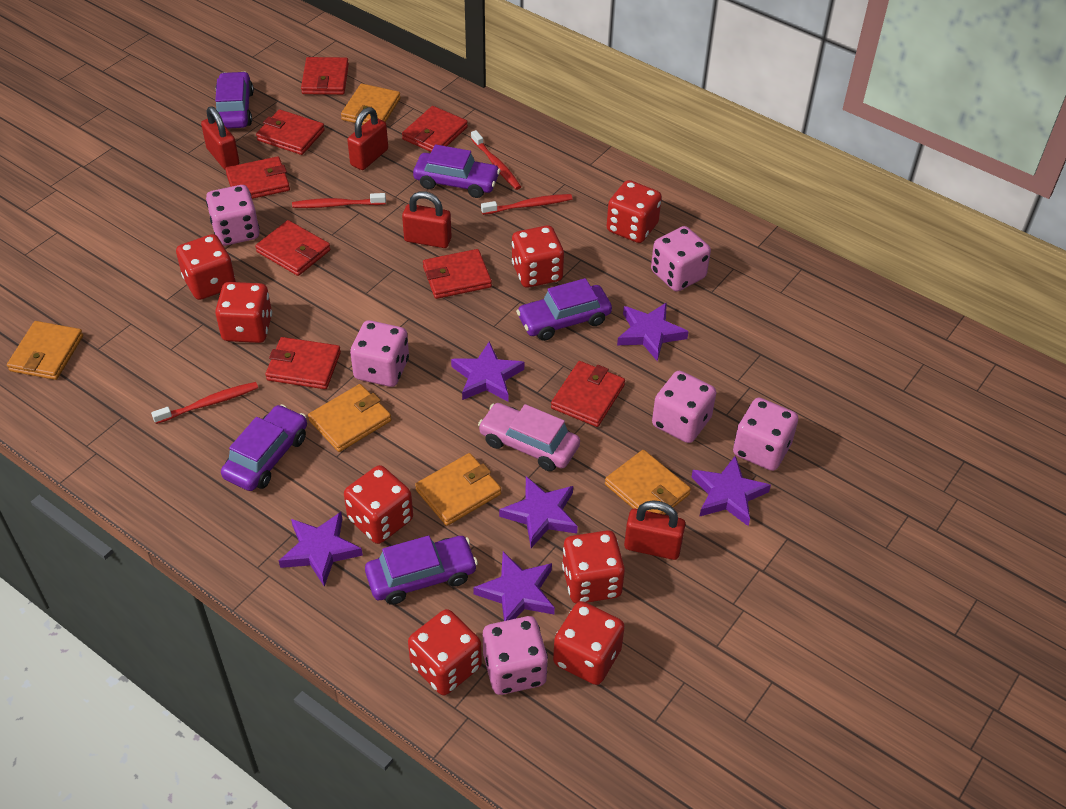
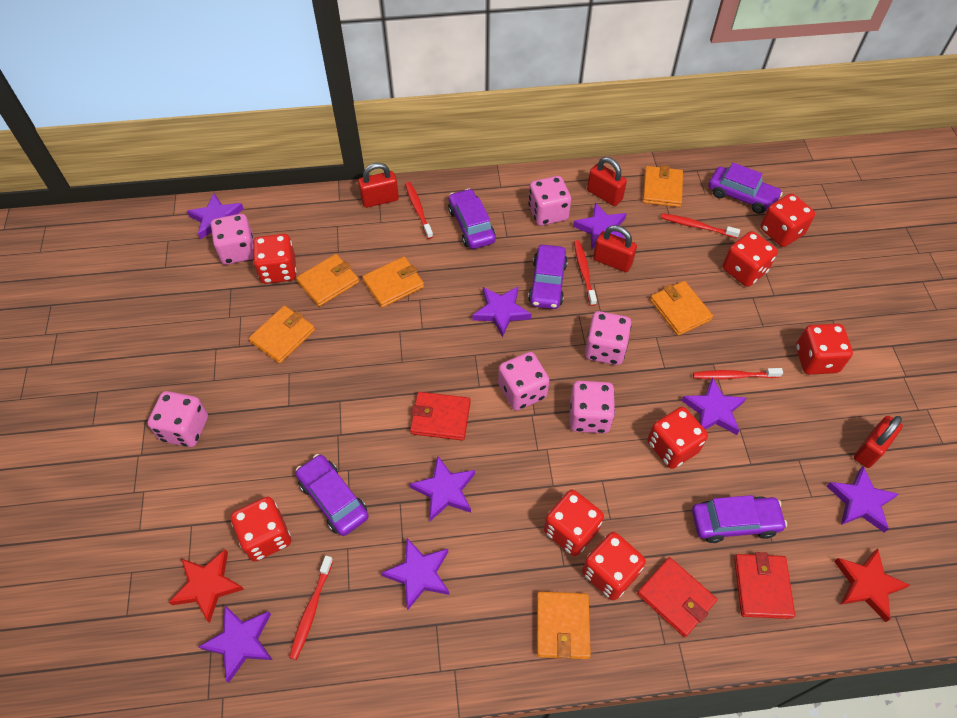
orange wallet: [7,321,83,380] [308,384,391,452] [341,84,401,125] [415,453,501,526] [605,450,691,515] = 5 -> [249,306,315,363] [296,254,359,307] [362,257,424,308] [537,592,591,659] [643,165,683,207] [650,281,713,336] = 6
pink car: [478,403,580,471] = 1 -> none = 0
purple star: [279,512,363,586] [451,341,524,401] [473,552,555,621] [499,476,578,548] [617,302,689,361] [692,455,771,526] = 6 -> [187,194,244,239] [198,605,273,683] [381,538,450,610] [410,456,475,521] [472,287,531,337] [573,203,627,249] [681,377,746,435] [827,466,899,533] = 8
red star: none = 0 -> [169,549,244,623] [834,549,910,622] = 2
red toothbrush: [151,382,258,424] [292,193,386,208] [471,130,521,190] [481,194,572,215] = 4 -> [289,556,333,660] [405,182,433,239] [574,240,597,306] [661,213,740,238] [693,368,783,379] = 5
red wallet: [225,156,290,199] [255,220,330,276] [256,109,325,155] [265,337,341,389] [301,57,349,95] [402,106,468,152] [423,249,492,299] [551,361,625,427] = 8 -> [410,392,471,441] [637,557,717,637] [734,552,795,619] = 3

